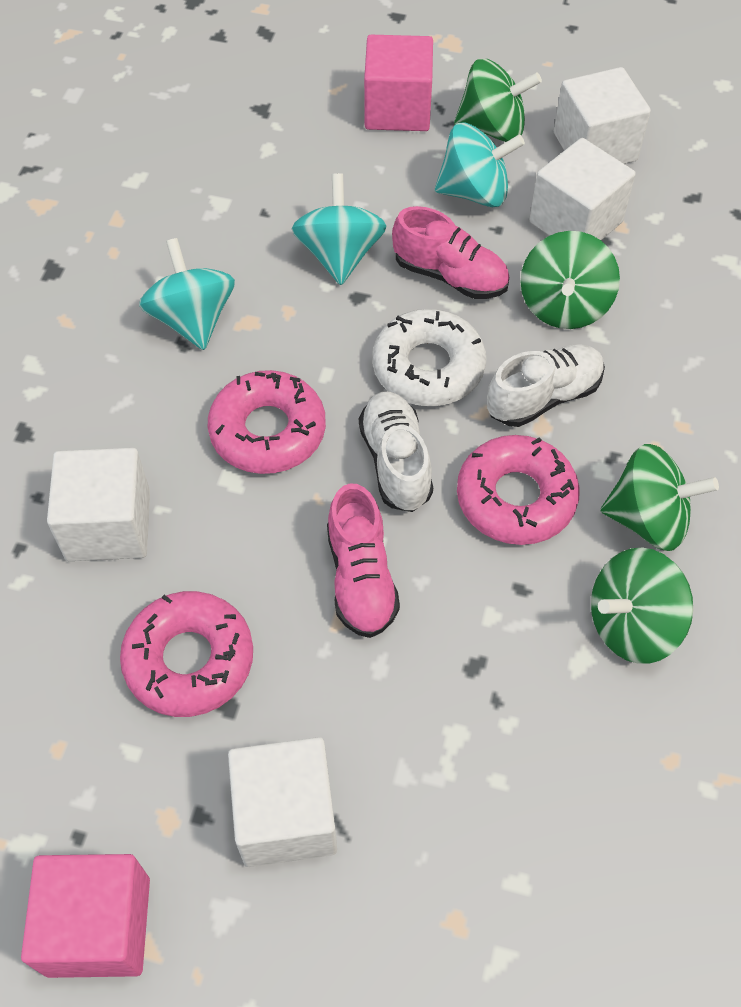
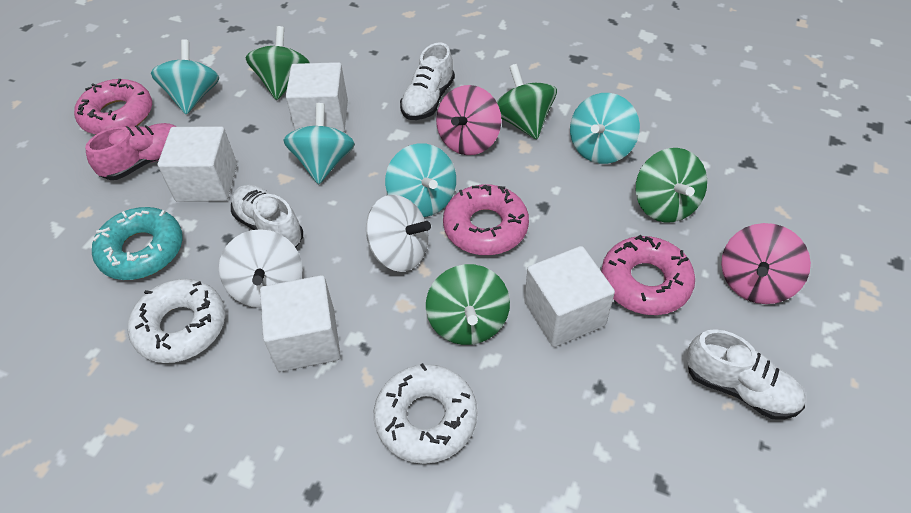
pink cube: [21,854,150,978] [364,35,433,131] = 2 -> none = 0
pink shoe: [327,484,400,638] [392,206,509,299] = 2 -> [85,123,177,180] = 1
pink spinning top: none = 0 -> [436,85,501,155] [721,223,811,304] = 2
turquoise donut: none = 0 -> [92,207,183,280] = 1
turquoise spinning top: [139,238,235,350] [292,173,387,285] [435,123,525,207] = 3 -> [151,39,219,114] [283,103,355,184] [385,143,456,217] [570,93,640,164] = 4
white donut: [372,309,486,406] = 1 -> [128,279,225,363] [374,363,477,464] = 2
white shoe: [359,392,433,512] [487,344,605,427] = 2 -> [231,185,303,248] [400,42,455,120] [686,329,805,420] = 3
white spinning top: none = 0 -> [219,229,302,308] [366,195,431,272] = 2

